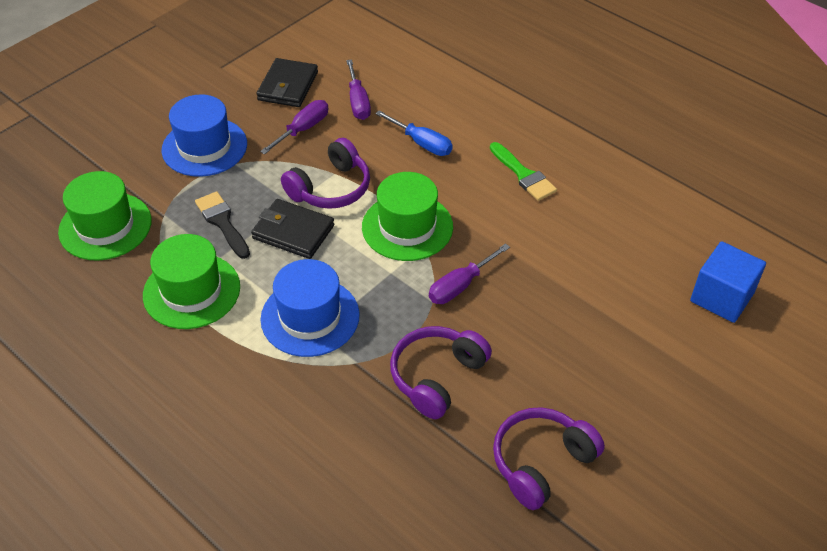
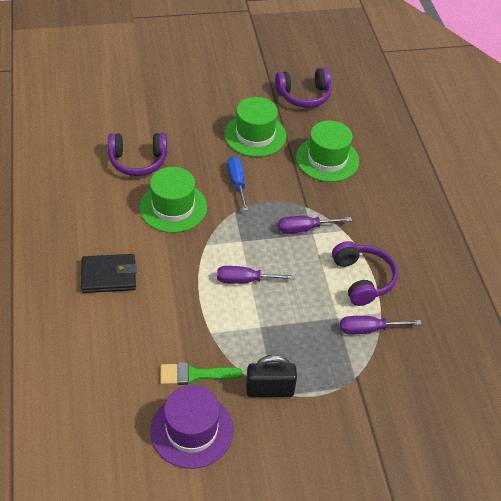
black brush: [195,191,250,259] = 1 -> none = 0
black padlock: none = 0 -> [246,355,297,397] = 1
black wallet: [251,199,334,259] [256,58,318,107] = 2 -> [81,254,137,293] = 1
blue cube: [690,241,766,323] = 1 -> none = 0
blue hat: [162,94,247,177] [260,259,360,357] = 2 -> none = 0
purple hat: none = 0 -> [150,385,234,469] = 1

